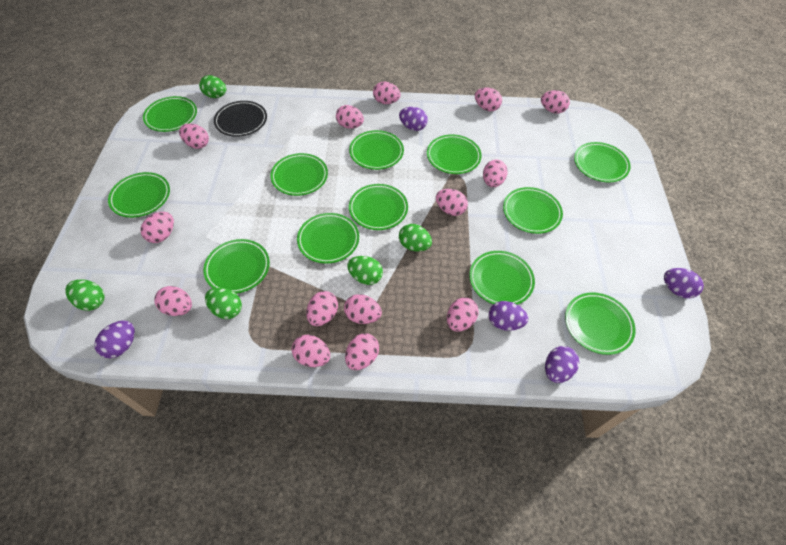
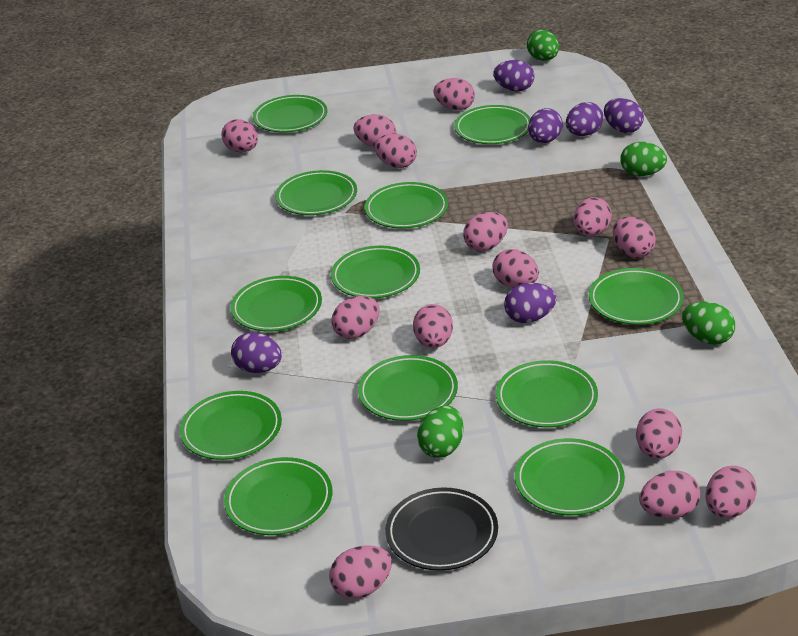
green egg: [65,279,105,311] [199,75,226,98] [205,288,242,319] [347,256,383,285] [399,224,432,252] = 5 -> [417,406,463,458] [527,30,559,61] [620,142,667,176] [682,302,735,345] = 4
purple egg: [94,321,135,358] [399,107,428,131] [489,301,528,331] [545,346,579,383] [664,268,704,298] = 5 -> [231,332,282,373] [493,60,535,92] [504,283,557,323] [528,108,563,143] [566,102,604,136] [604,98,644,133] = 6

